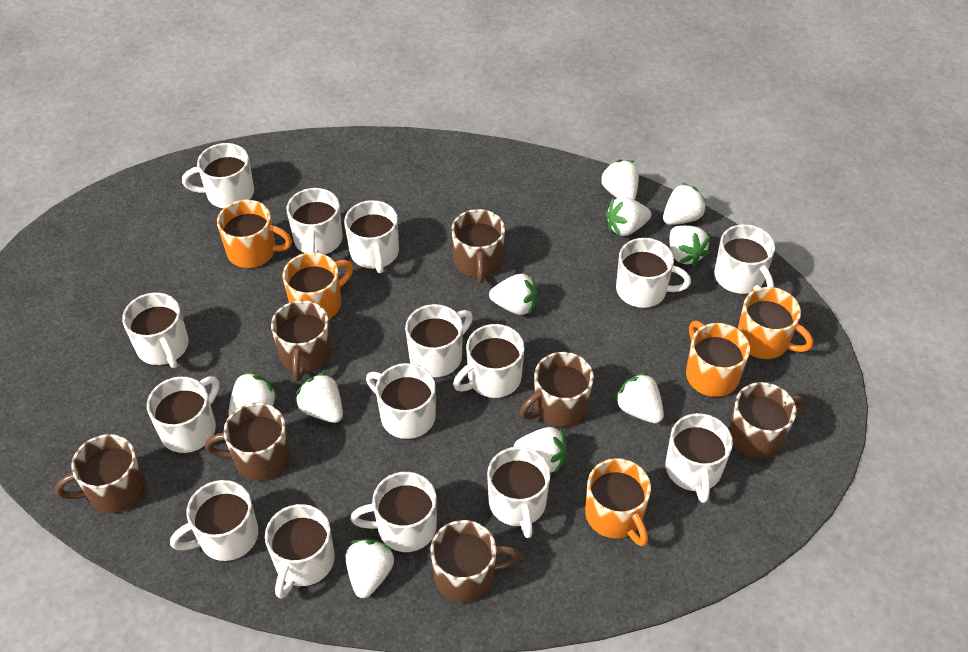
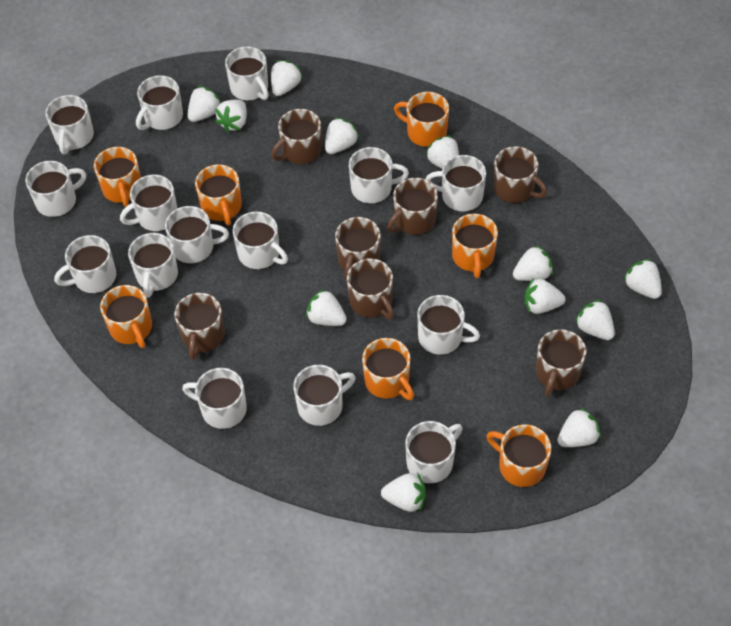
orange mug: [217,200,292,268] [283,252,353,319] [585,458,651,546] [686,321,750,397] [738,287,813,359] = 5 -> [94,147,141,207] [100,285,152,348] [195,165,242,225] [362,338,414,400] [394,92,449,147] [452,214,498,278] [486,424,551,487] = 7
white strawberry: [229,371,279,416] [295,372,343,423] [346,539,395,598] [489,274,537,315] [514,427,567,474] [600,159,639,200] [606,197,651,236] [614,372,664,423] [663,182,707,225] [669,225,710,266] = 10 -> [187,86,221,122] [215,100,247,132] [271,60,303,96] [306,289,347,326] [325,117,359,154] [381,472,426,512] [426,135,459,169] [513,244,553,281] [524,278,566,314] [557,407,601,447] [575,299,615,340] [623,259,662,299] = 12

